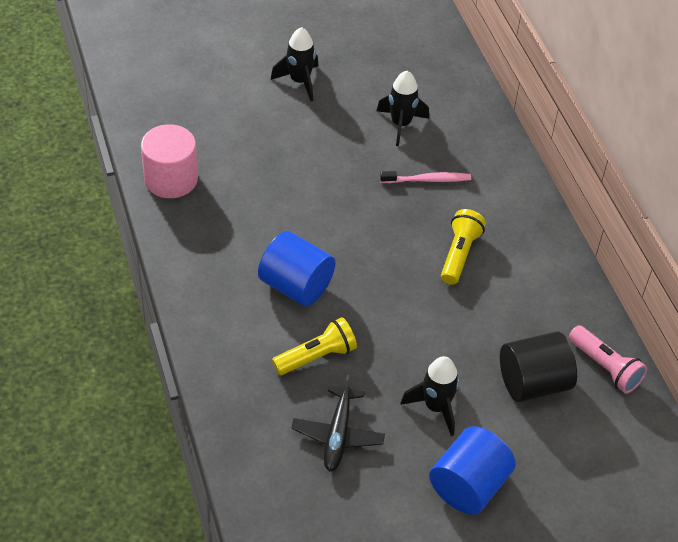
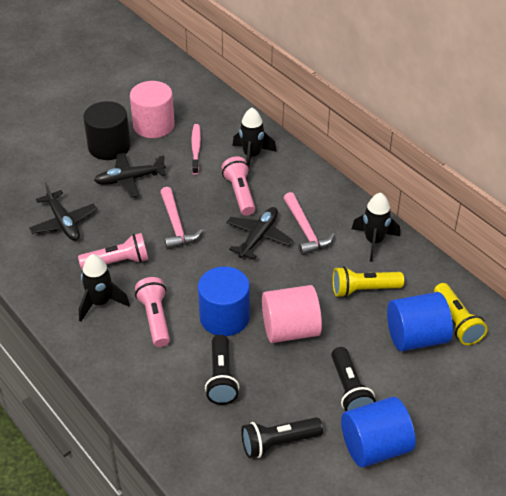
black flashlight: none = 0 -> [205,335,239,405] [241,417,323,458] [331,347,376,411] = 3
black plane: [291,375,385,471] = 1 -> [29,182,97,241] [94,153,166,198] [227,207,293,260] = 3
blue cylinder: [258,231,335,306] [429,426,516,515] = 2 -> [198,266,250,336] [341,397,416,468] [387,292,453,351] = 3
pink cylinder: [141,124,198,198] = 1 -> [130,81,175,138] [262,285,322,343] = 2
pink flashlight: [569,325,648,394] = 1 -> [78,233,148,270] [135,277,170,347] [221,156,255,216] = 3
pink hammer: none = 0 -> [160,187,203,250] [284,192,335,255] = 2

